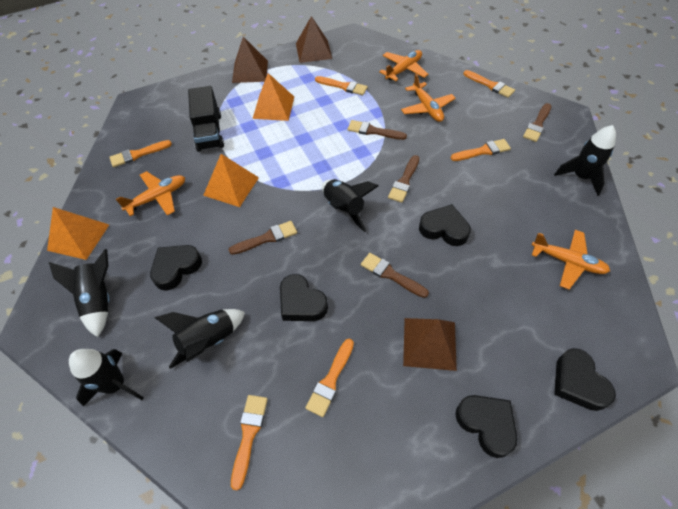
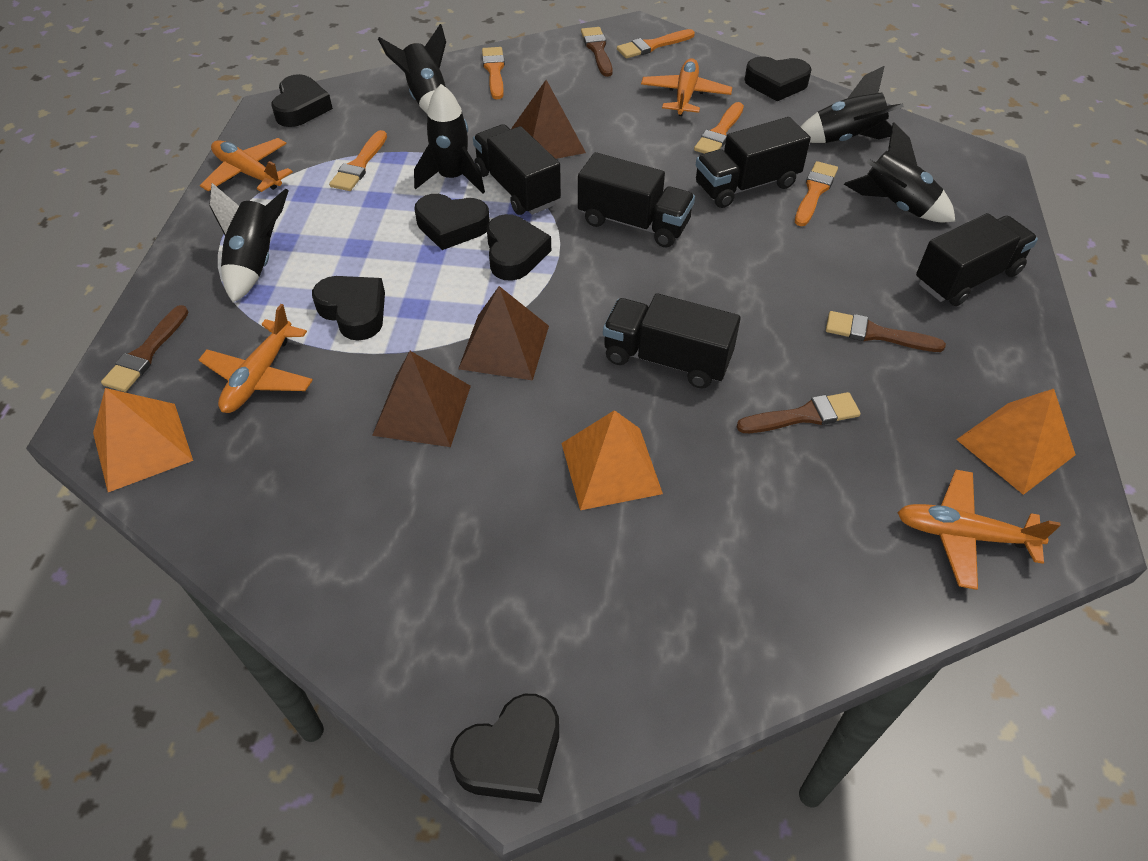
black heart: [150,245,202,291] [280,274,328,321] [419,204,471,246] [455,395,517,458] [554,348,616,411] = 5 -> [271,74,333,127] [312,276,385,341] [415,194,490,250] [450,694,559,803] [487,214,551,281] [745,56,812,101] = 6
black truck: [188,86,224,152] = 1 -> [473,124,561,215] [578,152,695,248] [603,293,741,389] [696,117,811,208] [916,213,1038,306] = 5
brown brush: [229,221,297,255] [348,120,407,140] [361,253,429,298] [388,155,420,203] [523,103,551,142] = 5 -> [101,305,189,392] [581,27,613,77] [736,392,861,433] [826,311,946,352] = 4
orange brush: [110,140,172,167] [231,395,268,491] [305,339,354,417] [315,76,368,95] [451,139,511,161] [463,70,515,98] = 6 -> [329,130,387,191] [482,47,505,99] [617,29,695,58] [694,102,744,154] [795,161,838,226] = 5

